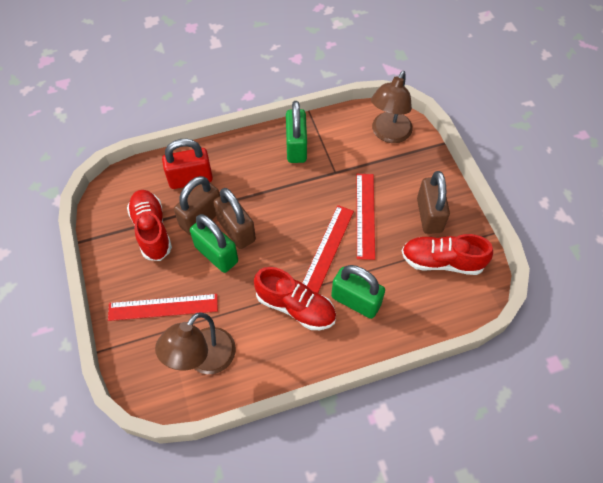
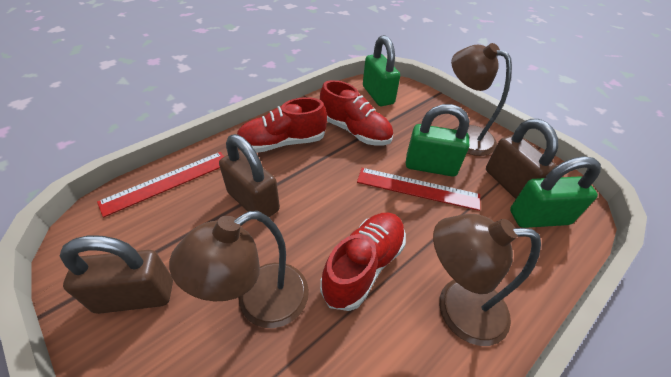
brown lamp: [155,312,236,374] [371,71,413,143] = 2 -> [169,211,309,328] [433,214,541,346] [451,43,512,156] = 3
red padlock: [162,139,213,189] = 1 -> none = 0
red ruler: [108,294,218,321] [302,205,354,293] [356,174,375,260] = 3 -> [97,152,224,218] [357,168,480,211] = 2

